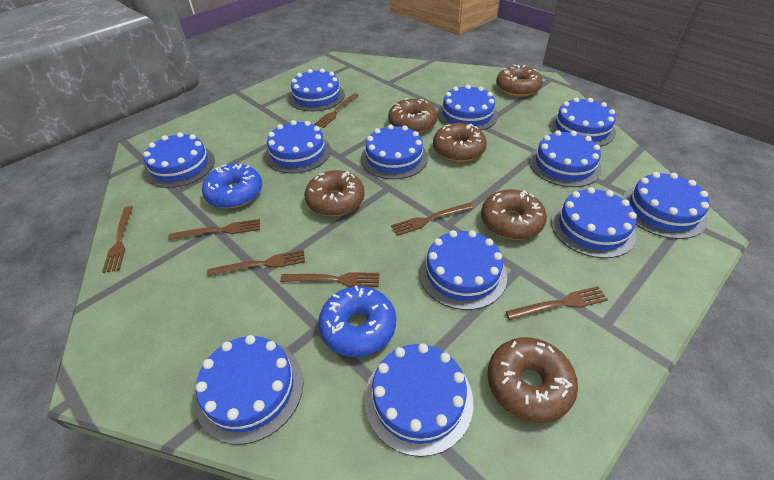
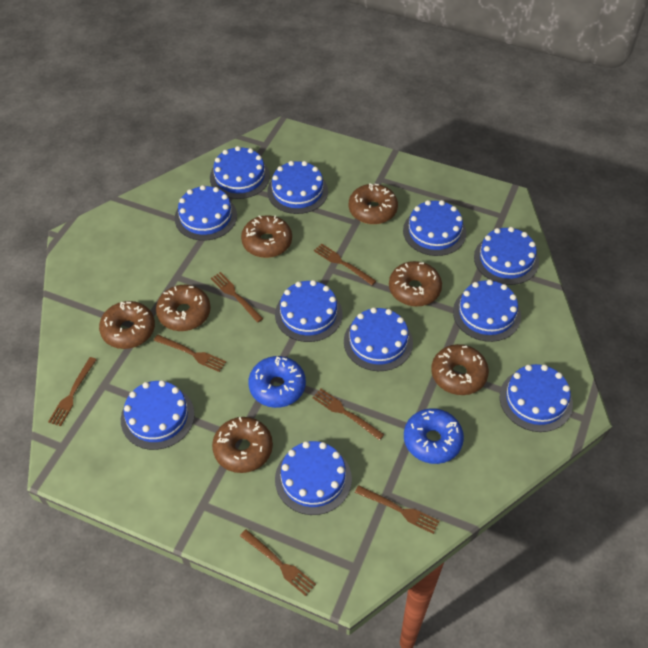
blue cake: [143,132,215,188] [195,335,304,445] [265,120,331,174] [289,69,345,111] [361,124,428,179] [364,343,473,457] [419,230,507,310] [437,85,498,130] [529,130,602,187] [549,97,616,147] [551,187,637,258] [622,172,710,239] = 12 -> [121,380,195,450] [175,185,237,241] [210,146,270,199] [267,161,328,214] [275,280,343,342] [275,441,352,515] [344,307,413,371] [403,200,466,256] [453,279,521,342] [474,227,539,285] [500,364,573,432] = 11
brown donut: [305,170,365,216] [388,98,438,133] [433,123,487,162] [481,189,547,240] [487,337,578,423] [496,65,543,97] = 6 -> [99,301,155,349] [156,285,211,331] [212,417,273,473] [241,215,292,258] [349,183,398,224] [389,261,442,307] [431,344,489,395] = 7

